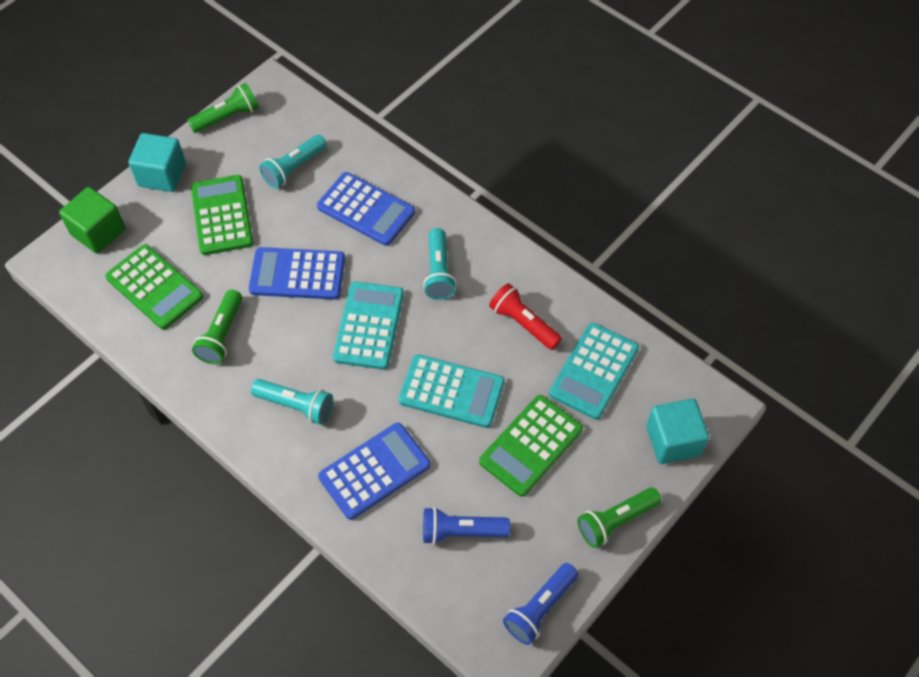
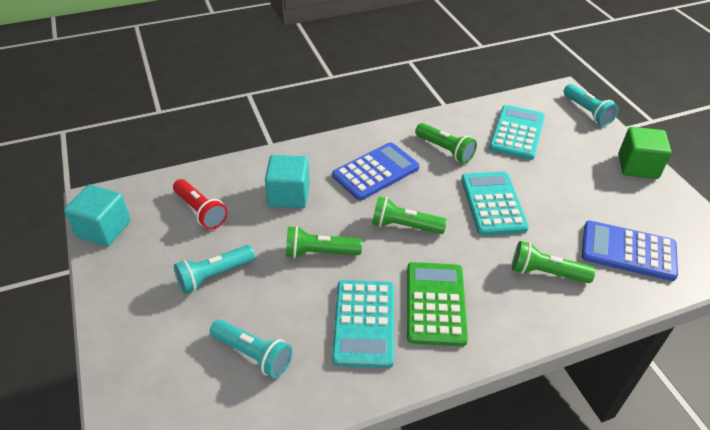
blue calculator: [249,247,345,300] [317,172,415,246] [318,423,431,520] = 3 -> [332,142,419,200] [582,221,678,281] = 2
blue flashlight: [423,507,510,545] [503,563,578,645] = 2 -> none = 0
green calculator: [105,244,203,330] [191,175,253,255] [479,395,583,497] = 3 -> [407,262,468,346] = 1
green flashlight: [187,83,259,133] [192,290,242,364] [577,488,661,548] = 3 -> [286,226,362,258] [372,196,447,234] [415,123,477,163] [512,241,595,283] = 4

